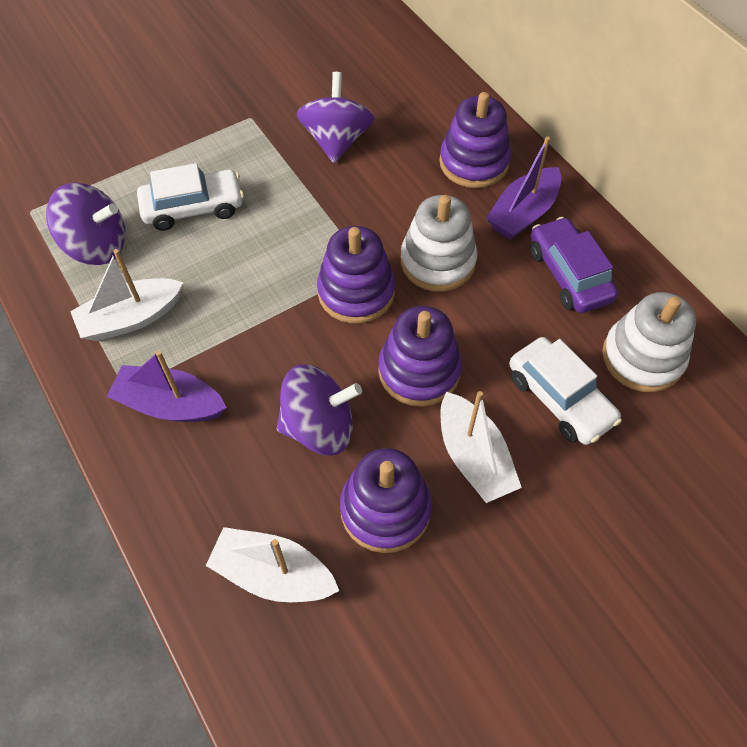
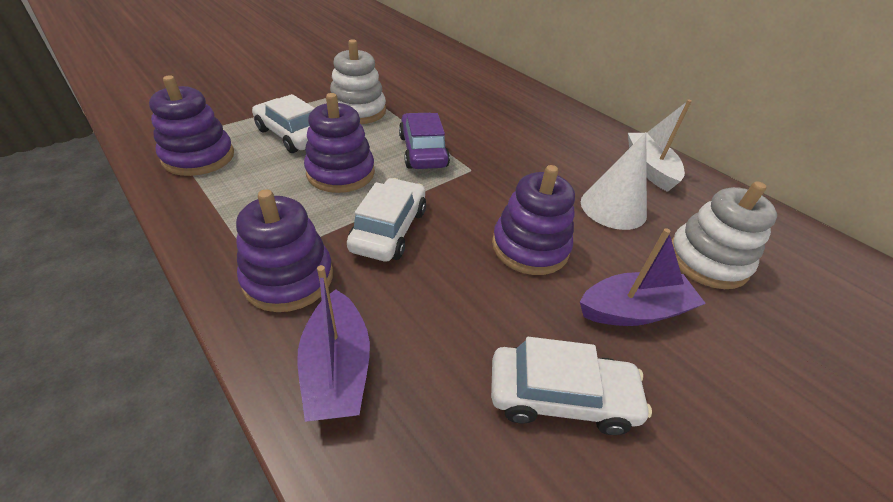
purple spinning top: [46,183,125,265] [277,364,362,456] [297,72,375,163] = 3 -> none = 0
white boat: [70,249,183,341] [206,527,339,602] [440,391,522,503] = 3 -> [628,100,692,192] = 1
white car: [137,163,244,231] [509,337,622,445] = 2 -> [252,94,314,153] [347,178,426,261] [491,337,652,435] = 3
white cone: none = 0 -> [581,132,647,230] = 1

